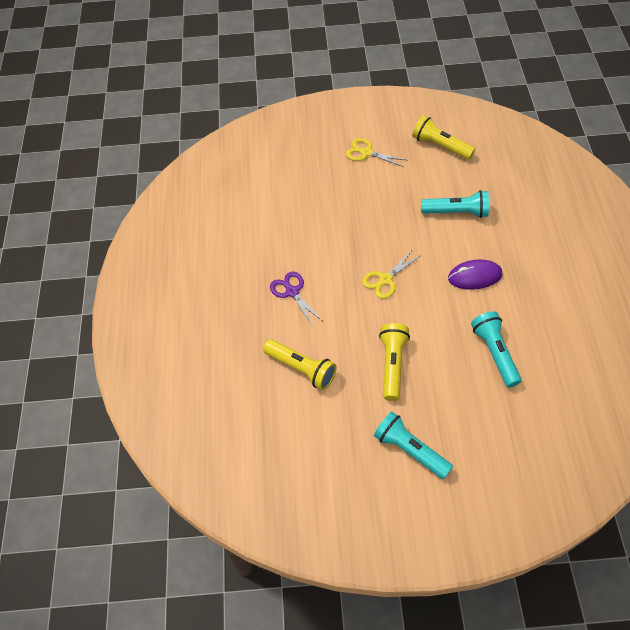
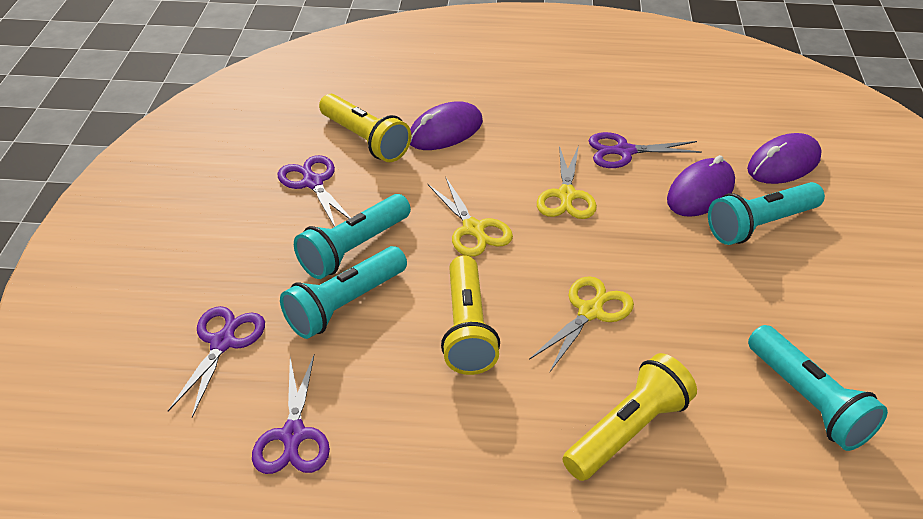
purple mouse: [448,259,502,290] = 1 -> [410,101,483,150] [667,155,735,217] [747,133,822,184] = 3
purple scissors: [270,271,324,327] = 1 -> [168,306,265,417] [252,355,330,474] [278,155,351,227] [589,132,702,168] = 4
turquoise flashlight: [374,411,453,479] [421,190,489,218] [471,311,522,387] = 3 -> [280,246,407,339] [294,194,411,279] [708,182,825,245] [748,325,888,451] = 4
yellow scissors: [346,138,406,167] [362,249,422,299] = 2 -> [428,178,513,257] [529,276,634,372] [537,145,597,219] = 3

